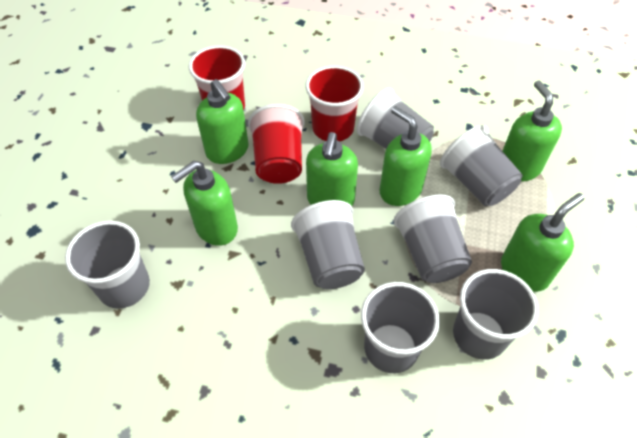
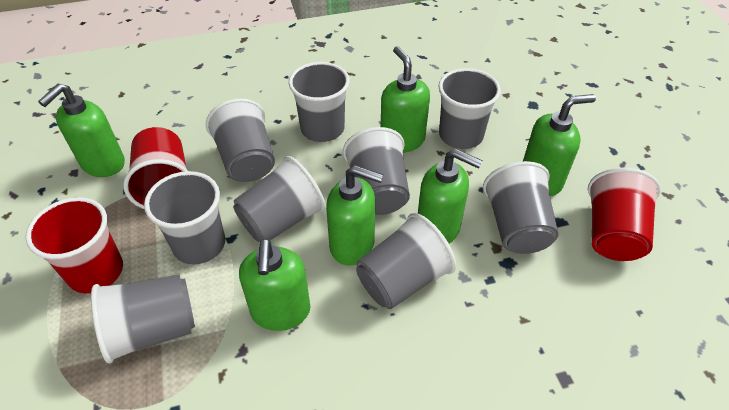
grey cup: [65,221,150,309] [291,200,365,289] [357,88,434,149] [361,282,440,373] [393,194,472,283] [440,125,523,206] [453,269,538,360] = 7 -> [91,274,195,363] [144,171,225,264] [206,98,275,182] [233,156,326,242] [288,62,350,142] [343,127,410,215] [356,213,456,309] [438,68,501,149] [483,161,559,254] = 9

